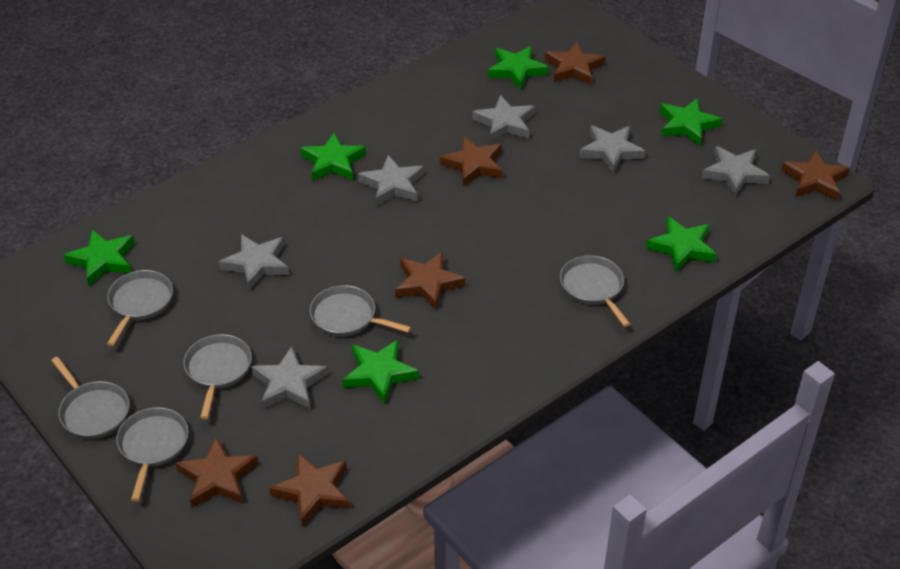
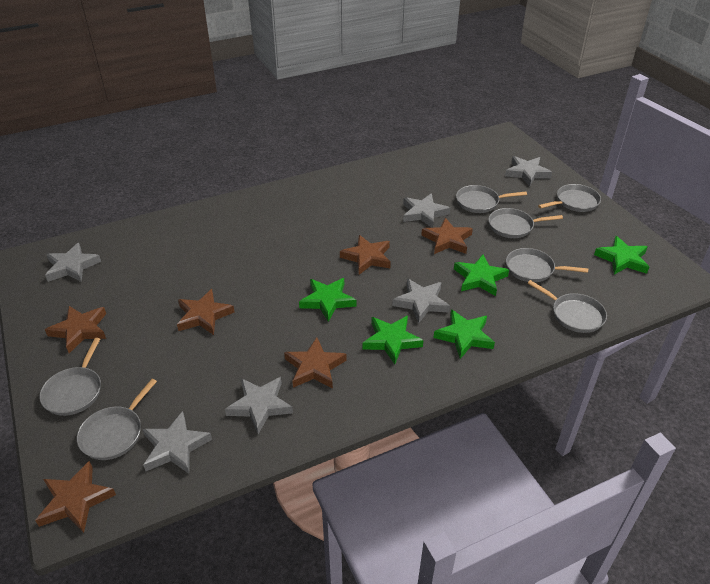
green star: [64,229,134,286] [301,133,366,181] [343,340,419,404] [488,46,548,90] [646,216,717,272] [660,98,722,146] = 6 -> [299,278,356,322] [362,316,424,364] [433,309,495,359] [454,255,509,296] [594,236,649,275] = 5
grey pan: [51,357,130,439] [107,270,173,346] [116,407,189,501] [183,334,252,419] [310,285,411,336] [560,255,630,327] = 6 -> [39,338,101,416] [77,379,157,460] [456,185,527,213] [488,208,563,238] [506,248,588,282] [527,280,607,333] [538,184,601,212] = 7

